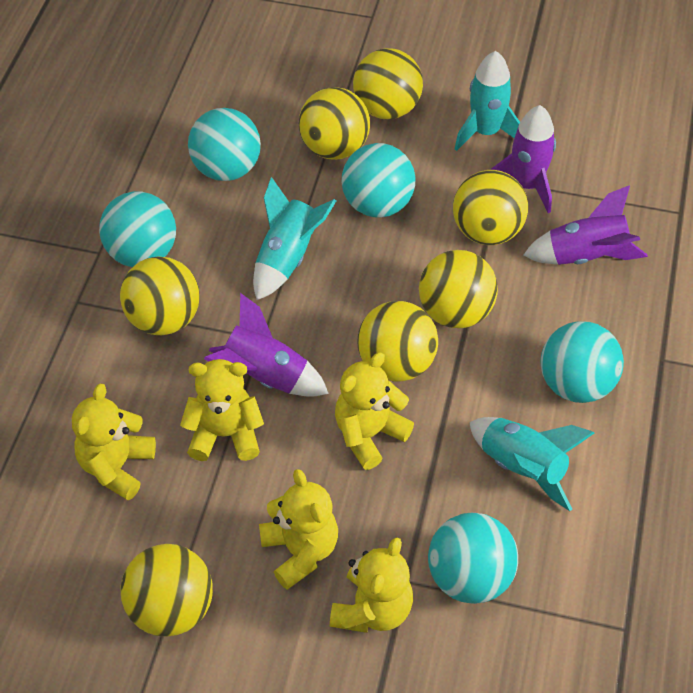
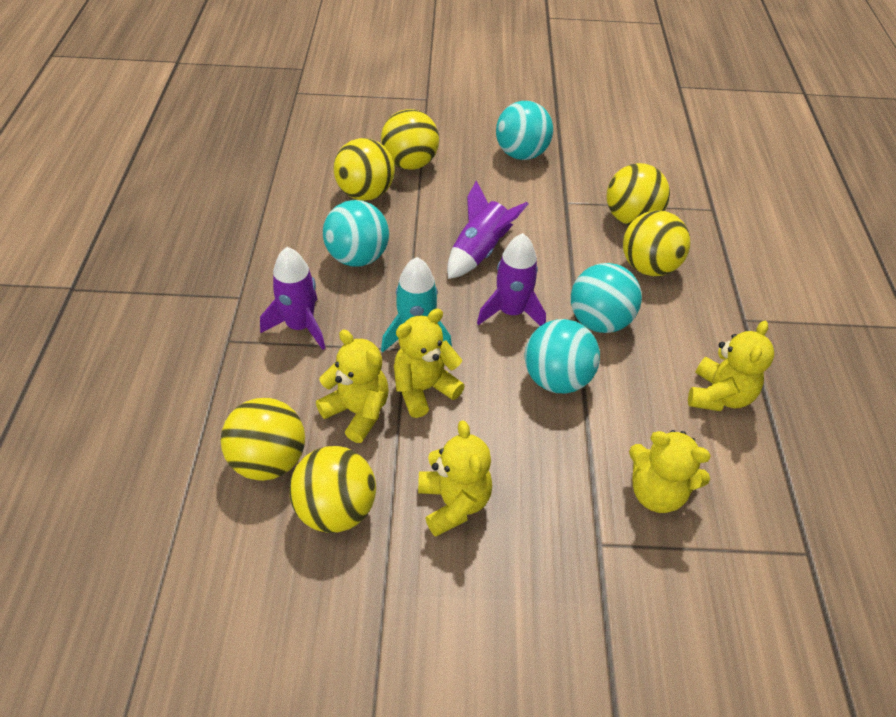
turquoise ball: [99,191,176,267] [188,108,261,181] [342,143,416,218] [428,513,518,604] [541,321,624,403] = 5 -> [323,200,389,267] [496,101,553,160] [525,319,600,393] [571,263,642,333] = 4
turquoise rocket: [253,177,336,300] [455,51,520,151] [469,417,595,511] = 3 -> [381,257,452,352] = 1
yellow ball: [120,256,200,335] [121,544,213,637] [299,87,370,160] [353,48,423,119] [357,301,438,381] [419,250,498,328] [453,170,528,245] = 7 -> [221,398,305,481] [289,446,376,533] [334,138,395,201] [381,109,439,170] [607,163,670,225] [623,210,690,276] = 6

